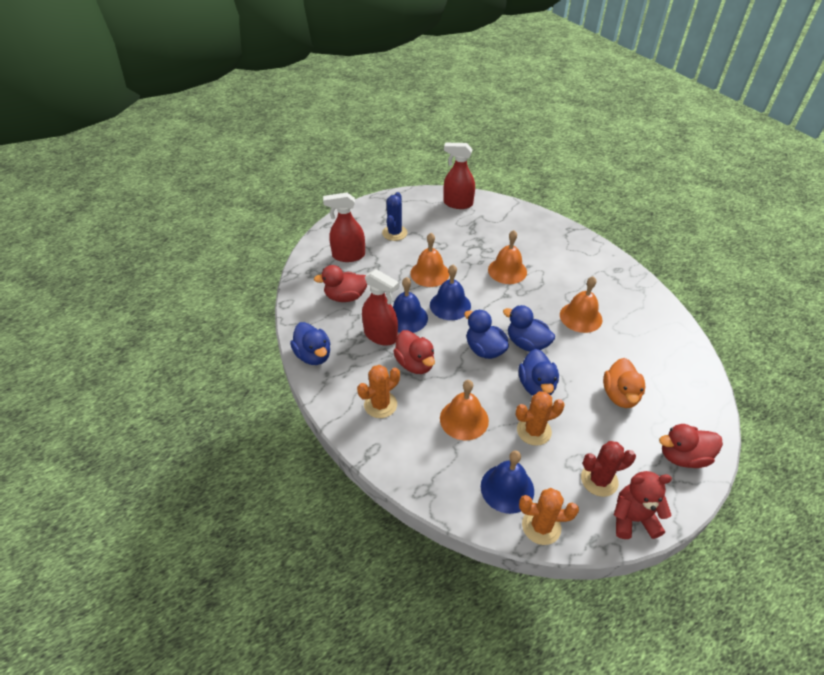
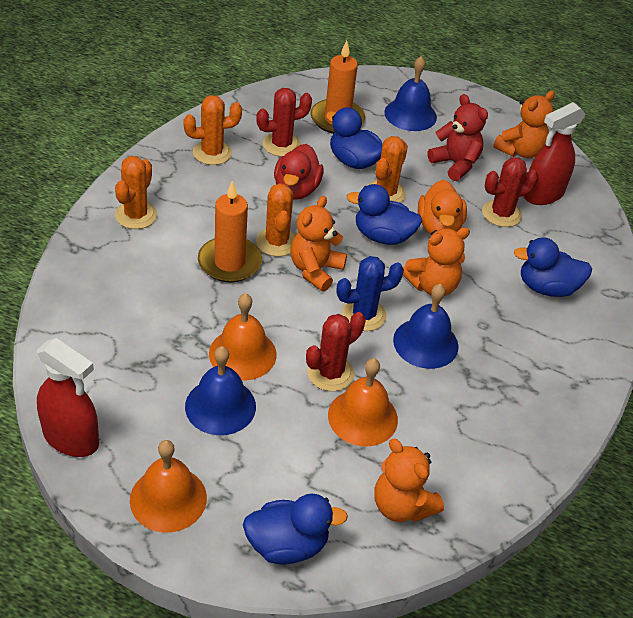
orange bell: [410,233,449,287] [440,380,489,440] [488,230,527,284] [560,276,602,333] = 4 -> [130,440,207,533] [209,293,277,381] [328,358,398,447] = 3
orange cactus: [357,365,400,418] [516,391,565,446] [519,488,579,545] = 3 -> [115,156,157,229] [183,95,242,165] [256,183,296,257] [369,136,408,203] = 4
orange candle: none = 0 -> [198,181,262,283] [311,41,365,134] = 2
orange teddy bear: none = 0 -> [290,196,347,292] [374,439,444,522] [403,227,470,296] [493,91,555,158] = 4
red cactus: [581,441,636,497] = 1 -> [256,88,312,157] [306,312,365,391] [482,157,538,227] = 3
red duck: [314,265,367,302] [393,330,435,374] [659,424,723,468] = 3 -> [274,144,324,200] = 1
red spray bottle: [323,193,365,262] [362,269,399,345] [443,143,475,209] = 3 -> [37,338,99,457] [524,102,586,205] = 2

